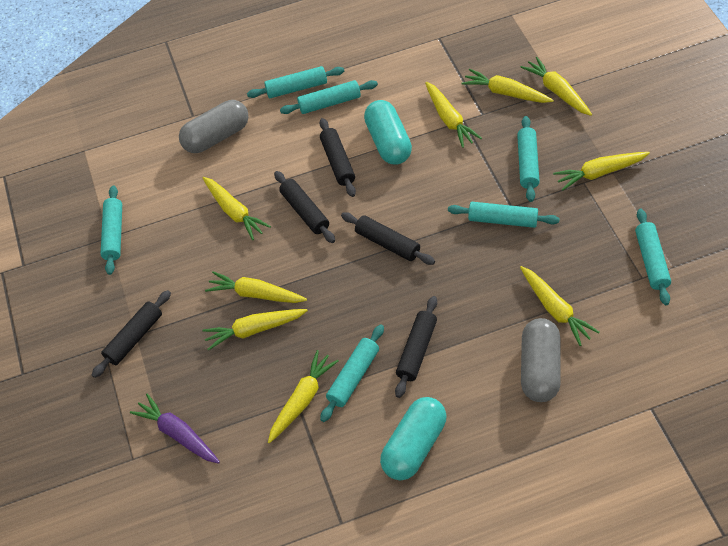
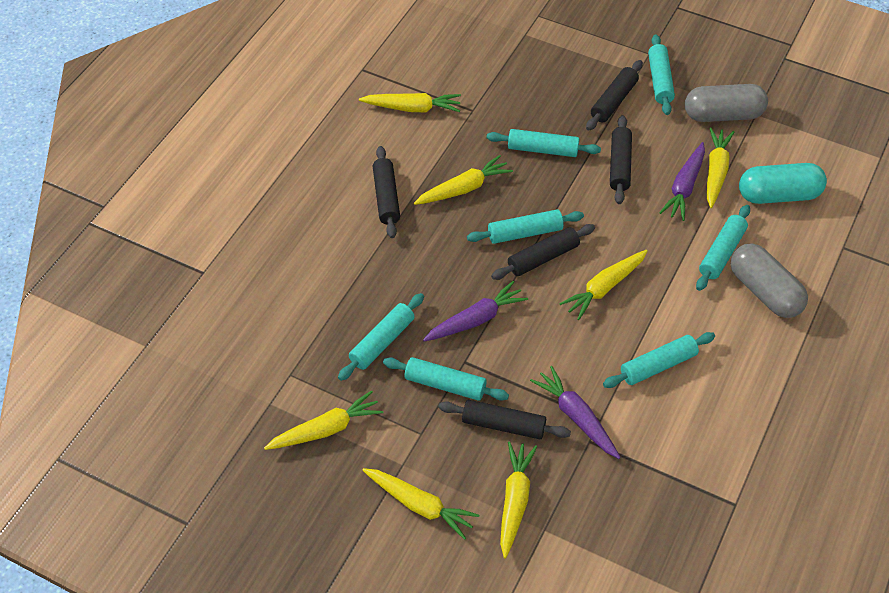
purple carrot: [130,394,220,464] = 1 -> [423,281,528,342] [530,366,621,459] [659,142,705,221] = 3
turquoise capsule: [364,100,412,164] [380,397,446,480] = 2 -> [739,163,827,204] = 1
yellow carrot: [202,309,308,351] [203,177,271,240] [205,271,307,303] [268,350,339,443] [425,82,482,148] [462,69,554,103] [520,57,592,116] [520,266,600,346] [553,152,650,190] = 9 -> [264,390,383,450] [359,93,461,112] [362,468,479,540] [414,155,513,205] [500,441,538,558] [559,250,648,320] [707,128,734,208] = 7

